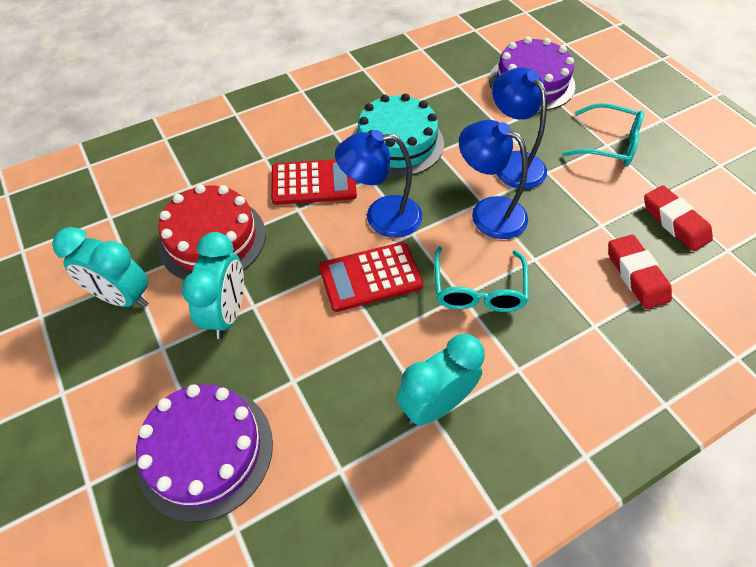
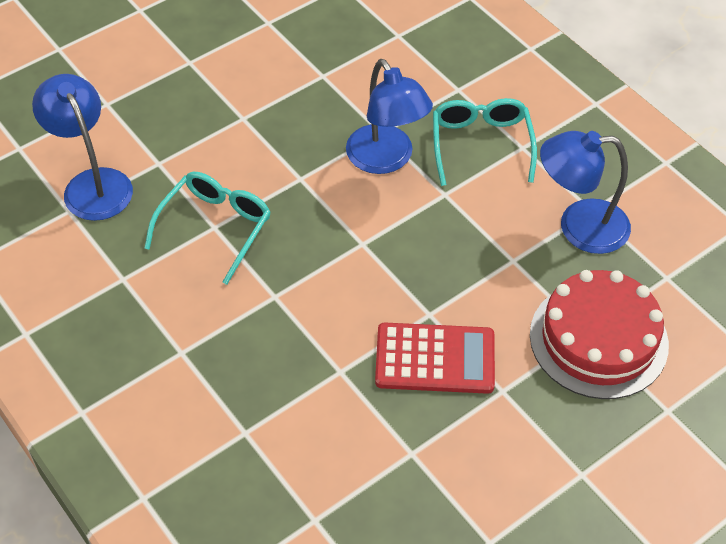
purple cake: [136,384,273,522] [489,37,575,111] = 2 -> none = 0
red calculator: [271,159,357,205] [319,242,423,312] = 2 -> [375,323,495,394] = 1
red eraser: [608,235,672,309] [644,185,713,251] = 2 -> none = 0
turquoise cake: [352,93,444,177] = 1 -> none = 0
turquoise clock: [52,227,148,308] [182,232,244,339] [397,334,485,426] = 3 -> none = 0

